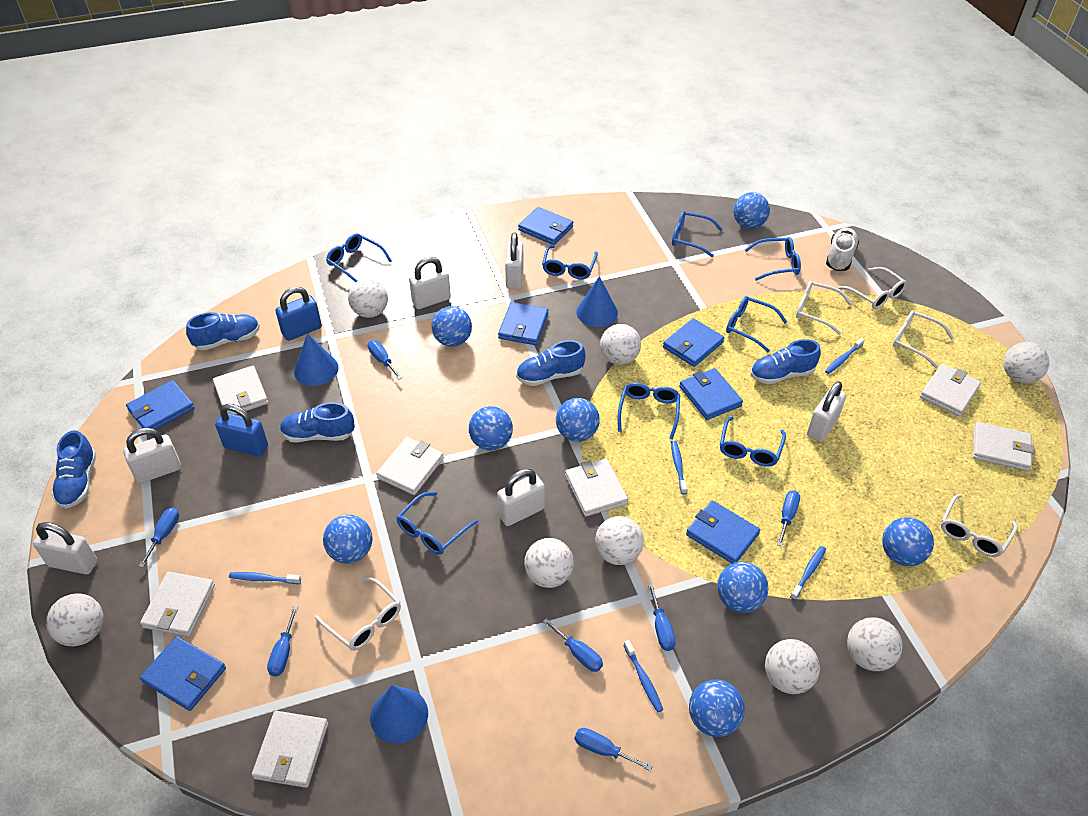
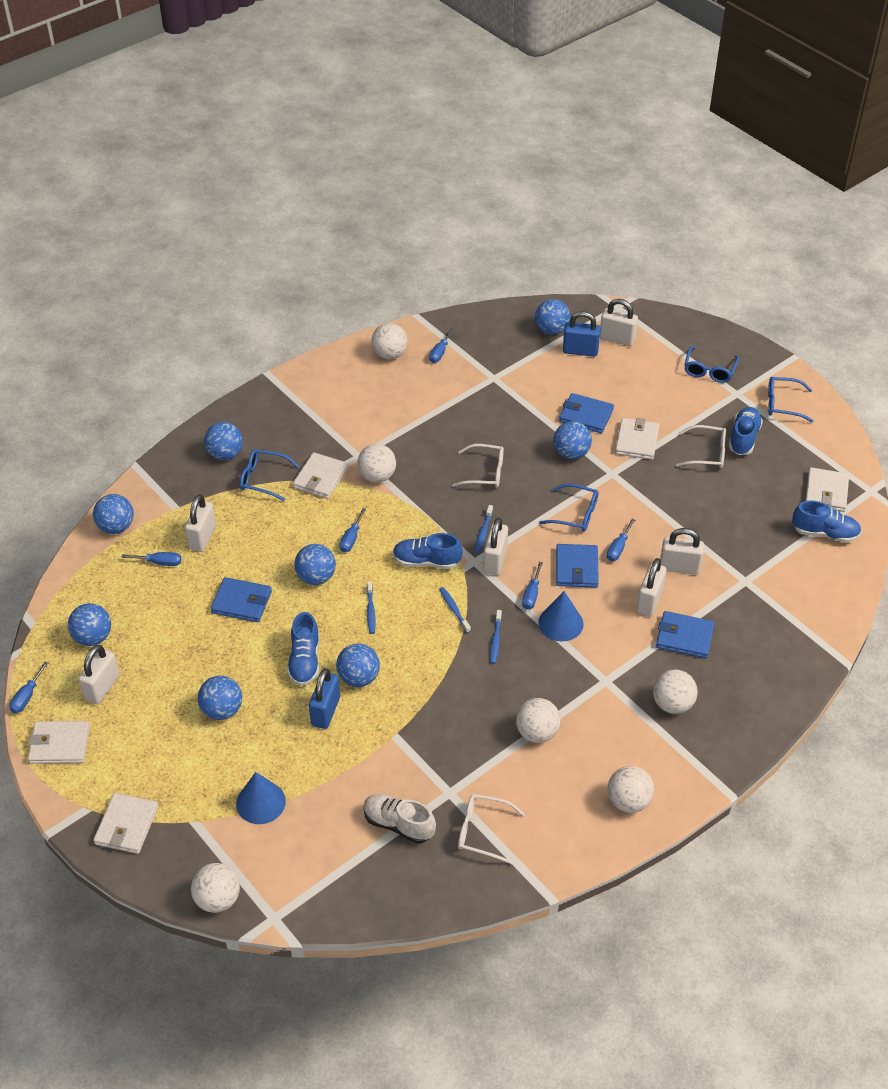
blue cone: [294,333,339,386] [370,685,428,743] [576,276,618,327] = 3 -> [236,772,286,824] [538,591,584,642] = 2
blue glasses: [326,233,392,283] [396,492,479,555] [542,245,598,279] [618,383,680,440] [672,211,723,257] [720,416,786,467] [726,296,787,352] [745,237,801,281] = 8 -> [240,449,299,501] [539,483,598,532] [684,346,739,383] [768,377,814,422] = 4
blue screwdriver: [139,507,179,567] [267,606,298,677] [368,340,402,379] [543,618,603,672] [575,728,653,771] [648,583,676,651] [777,490,800,547] = 7 -> [9,662,48,713] [121,552,181,566] [339,508,366,553] [429,328,455,363] [522,562,543,610] [607,519,635,561] = 6
blue shoe: [52,430,97,509] [186,312,260,350] [280,402,355,442] [516,340,586,386] [751,339,821,384] = 5 -> [287,612,319,686] [393,533,462,569] [729,407,763,455] [792,500,861,543] = 4
blue toothbrush: [229,572,301,584] [623,640,663,712] [671,440,687,494] [790,546,826,600] [825,338,864,374] = 5 -> [367,581,376,634] [439,587,471,633] [475,505,493,553] [490,610,502,664] = 4
blue wallet: [126,380,195,430] [140,636,226,711] [498,302,549,345] [518,207,573,245] [663,318,724,367] [679,368,743,420] [686,501,760,563] = 7 -> [210,577,272,622] [556,544,599,588] [559,393,614,433] [656,611,715,658] = 4
white ball: [46,593,104,646] [348,278,388,318] [524,538,574,588] [595,516,644,565] [600,324,641,365] [765,639,820,694] [847,617,903,671] [1003,342,1050,383] = 8 -> [191,863,240,913] [357,444,396,483] [372,323,408,359] [516,698,561,743] [608,766,654,813] [653,670,698,714] = 6
white glasses: [315,577,401,651] [796,281,852,334] [838,267,907,309] [893,310,954,368] [941,494,1018,557] = 5 -> [452,444,504,488] [458,794,525,864] [676,425,726,469] = 3
white wallet: [140,572,215,637] [213,366,268,415] [252,711,328,788] [376,437,444,495] [565,458,628,517] [920,364,981,416] [973,422,1034,471] = 7 -> [28,721,90,764] [93,793,158,854] [293,452,348,499] [615,418,660,460] [805,467,849,512] = 5

